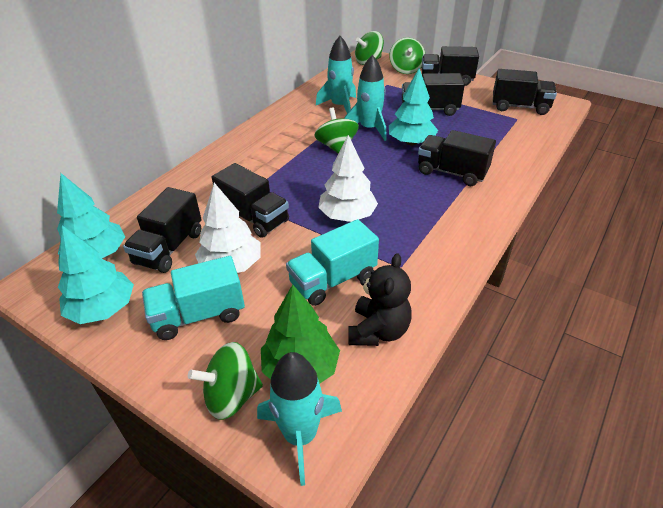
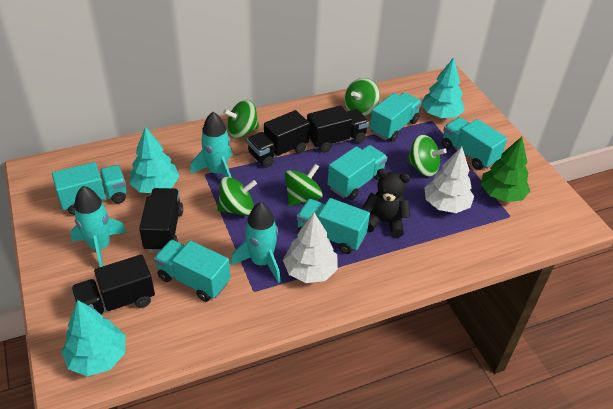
black truck: [123,187,202,273] [212,163,289,238] [402,73,465,116] [418,130,496,186] [421,46,479,86] [493,69,557,115] = 6 -> [71,254,155,315] [139,188,183,252] [247,110,310,168] [307,105,369,153] = 4
green spinning top: [188,342,263,420] [314,107,359,153] [355,31,384,65] [389,37,425,74] = 4 -> [217,177,257,216] [223,100,259,139] [285,164,323,206] [344,78,380,116] [406,135,447,177] = 5
turquoise truck: [142,256,245,340] [286,219,379,306] = 2 -> [52,162,127,215] [154,240,230,302] [297,198,370,254] [327,145,388,200] [370,92,422,142] [442,117,507,170] = 6

